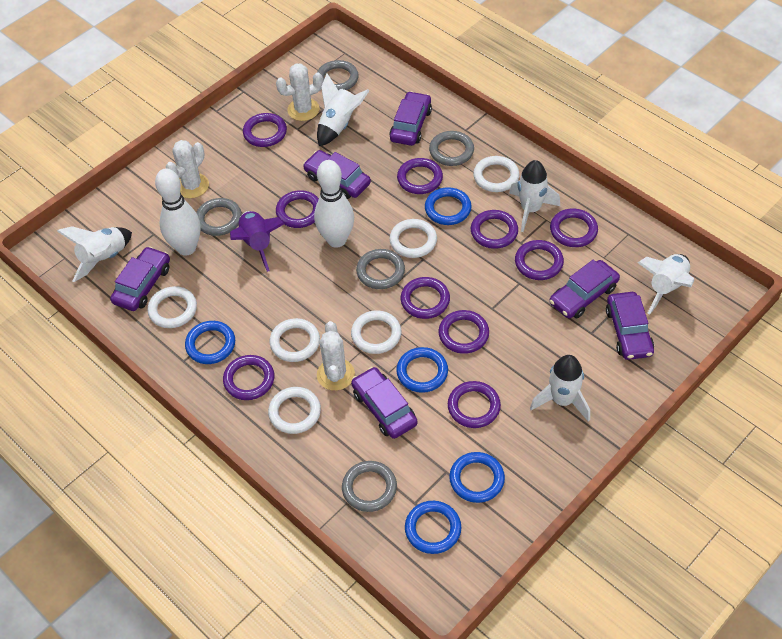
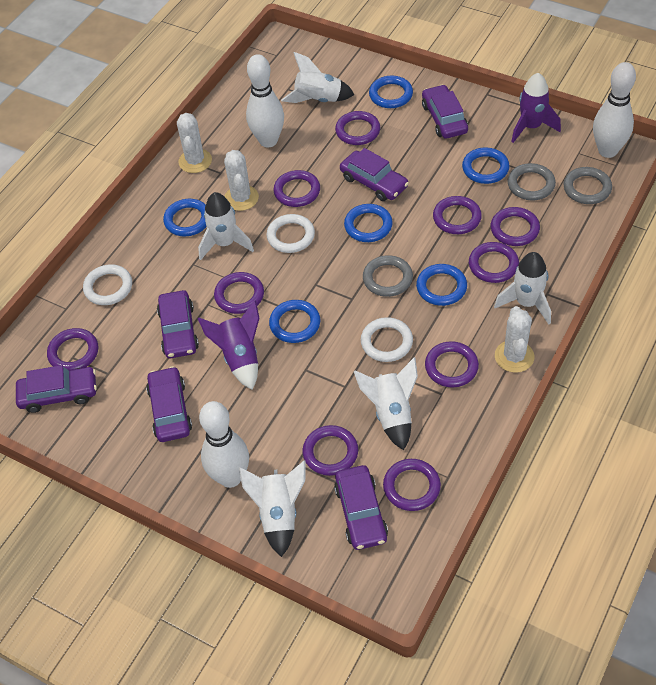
blue ring: [185,321,235,364] [396,347,448,393] [405,501,461,554] [425,187,472,225] [449,452,505,503] = 5 -> [163,199,207,236] [269,300,320,343] [344,204,393,242] [369,75,413,108] [416,264,467,306] [462,147,509,184] = 6
grey ring: [196,198,242,236] [317,60,359,91] [342,461,397,512] [356,249,405,289] [429,131,474,166] = 5 -> [363,255,413,297] [507,163,556,200] [563,167,612,204] = 3
purple rocket: [230,211,284,272] = 1 -> [198,300,260,389] [511,73,561,143] = 2
white bowling pin: [155,169,201,256] [314,160,354,248] = 2 -> [199,401,249,488] [246,54,284,148] [593,62,636,158] = 3
white ring: [147,286,197,328] [268,387,321,434] [269,318,320,362] [351,311,401,354] [389,219,437,258] [473,156,519,192] = 6 -> [83,264,132,305] [266,214,315,253] [361,317,413,362] = 3

